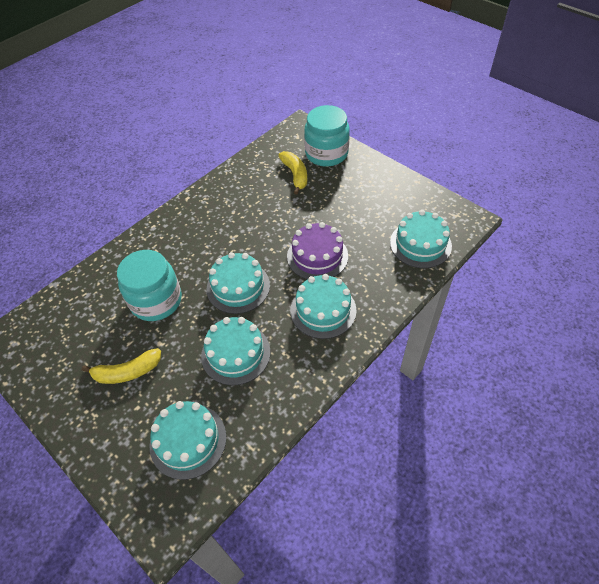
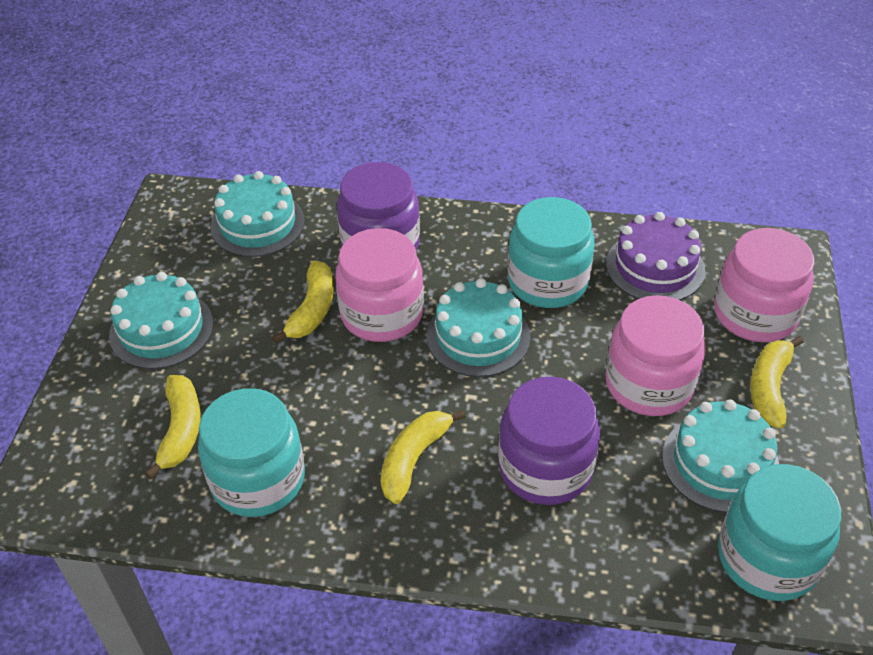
pink jar: none = 0 -> [335,228,424,342] [605,295,706,416] [714,228,814,342] = 3
purple jar: none = 0 -> [337,162,420,250] [498,377,600,505] = 2
turquoise cake: [149,401,226,480] [201,317,270,385] [206,252,270,314] [290,274,356,339] [390,210,452,268] = 5 -> [109,272,213,369] [210,171,305,257] [426,278,531,377] [662,399,779,513] = 4
turquoise jar: [117,250,182,321] [304,105,350,167] = 2 -> [198,388,305,517] [508,197,595,308] [718,464,841,601] = 3
yellow banana: [82,348,161,384] [278,151,307,195] = 2 -> [145,375,201,479] [272,261,334,344] [381,410,466,504] [750,336,803,429] = 4

